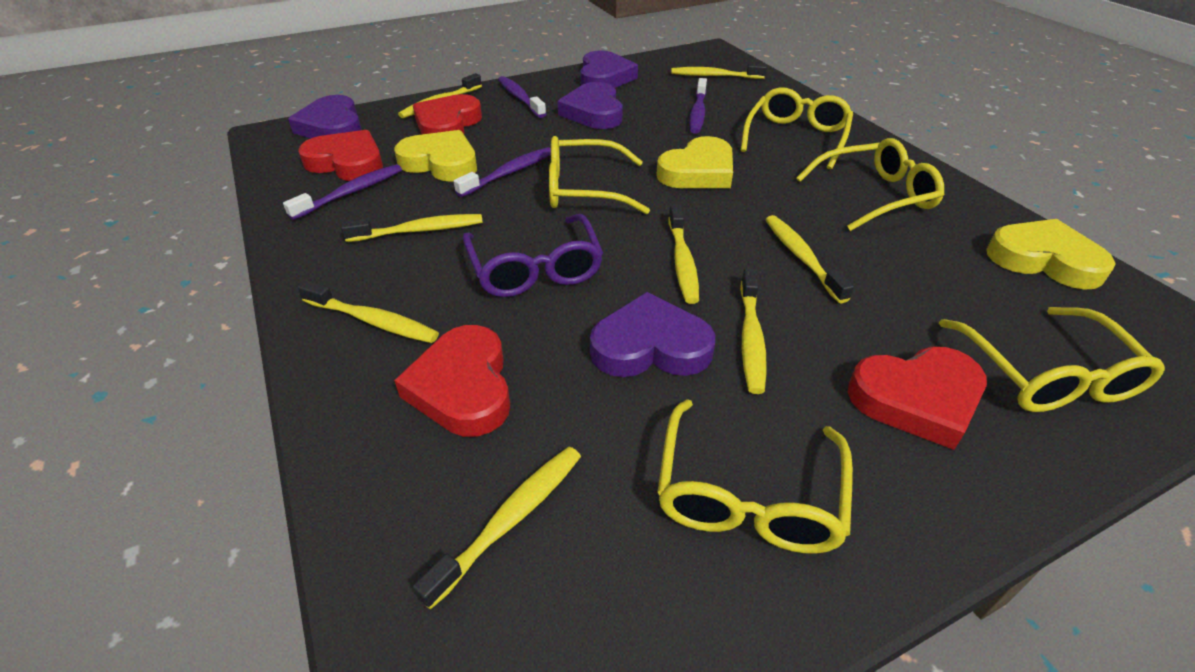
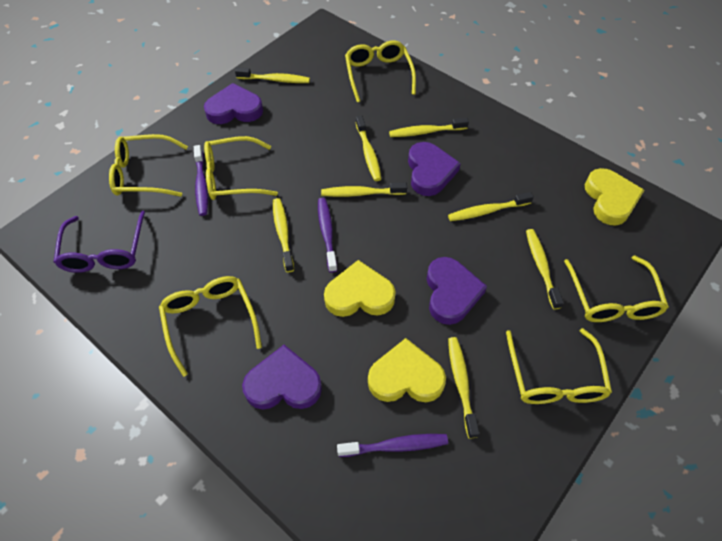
purple toothbrush: [283,164,402,220] [454,147,551,197] [498,76,546,118] [689,78,707,134] = 4 -> [194,145,208,216] [318,198,337,273] [337,434,448,457] = 3
red heart: [298,130,383,181] [394,325,510,437] [413,94,482,134] [848,347,987,450] = 4 -> none = 0
yellow glasses: [549,136,650,214] [657,399,853,553] [740,87,853,169] [796,138,944,231] [939,307,1165,412] = 5 -> [109,134,188,197] [159,276,262,377] [204,136,278,200] [345,41,416,102] [506,328,612,404] [564,256,669,322] = 6

